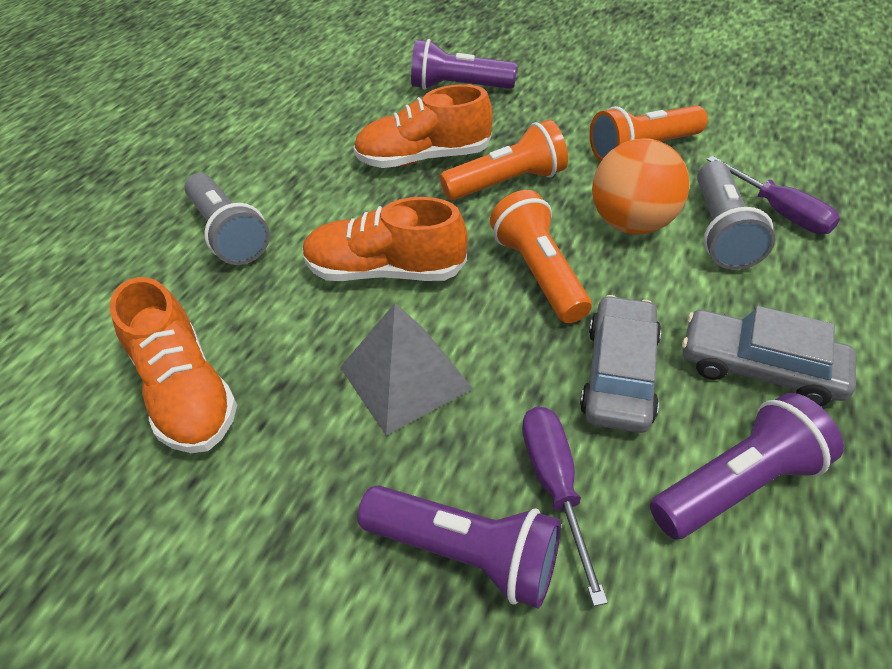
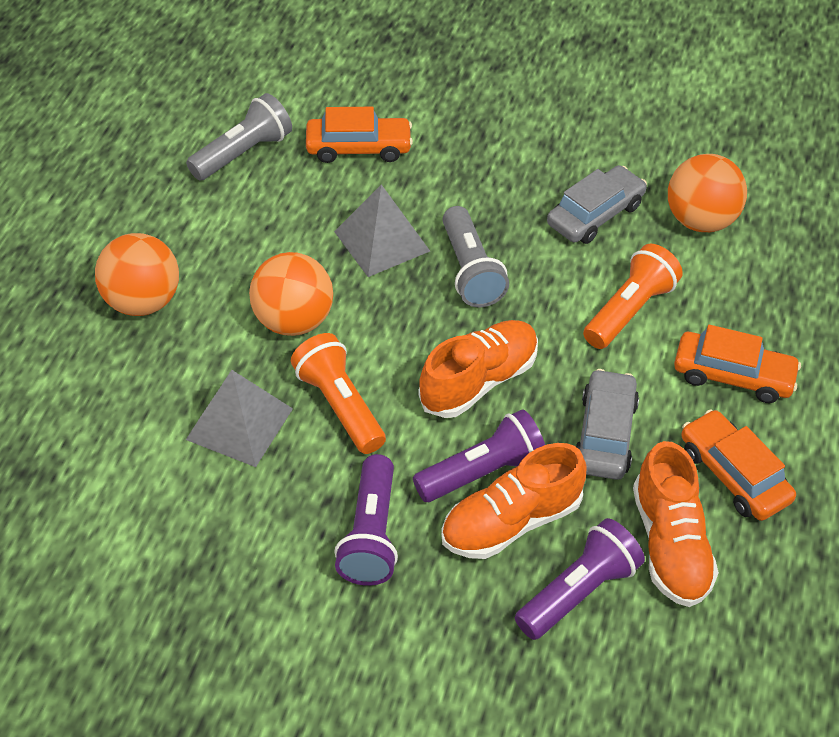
grey pyramid: [340,303,473,436] = 1 -> [186,370,293,467] [334,184,430,277] = 2
orange ball: [592,138,690,234] = 1 -> [95,233,179,316] [249,252,333,336] [668,154,747,232] = 3
orange car: none = 0 -> [306,107,413,163] [674,325,801,403] [681,409,796,521] = 3
orange flashlight: [440,120,568,200] [490,190,592,323] [589,105,708,162] = 3 -> [291,333,386,454] [583,244,683,349] = 2
purple screwdriver: [522,406,608,606] [707,156,840,234] = 2 -> none = 0

